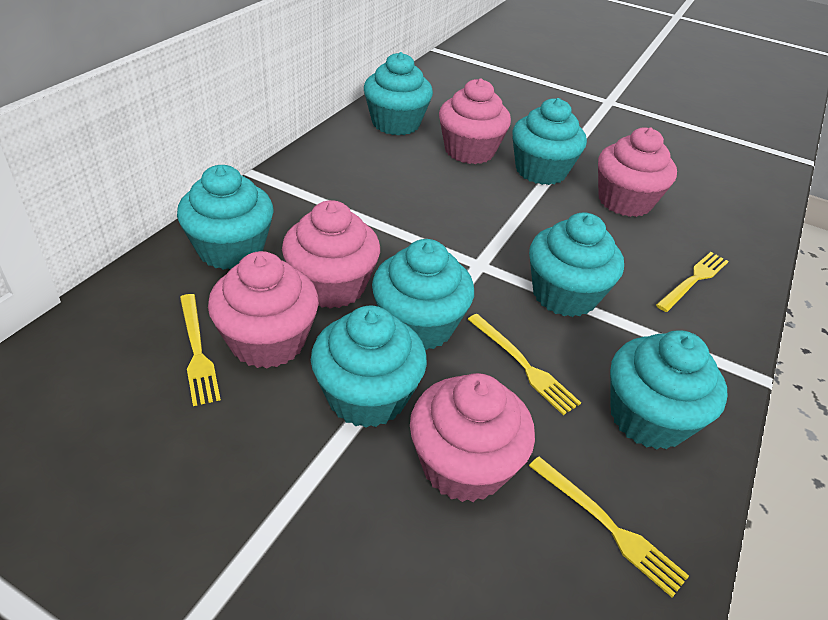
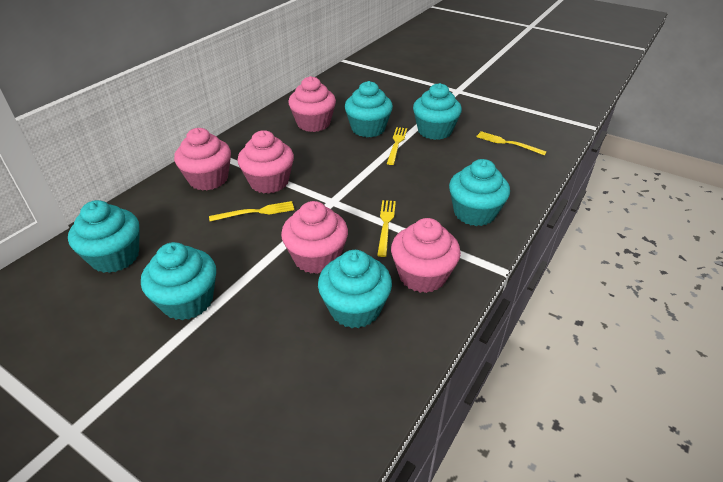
turquoise cupcake: [177,165,274,270] [311,306,427,428] [364,52,433,135] [372,239,474,351] [512,98,587,185] [529,212,624,317] [610,330,727,450] = 7 -> [68,200,140,273] [141,242,216,320] [318,250,392,328] [345,81,393,137] [413,83,462,140] [449,159,510,226] = 6

